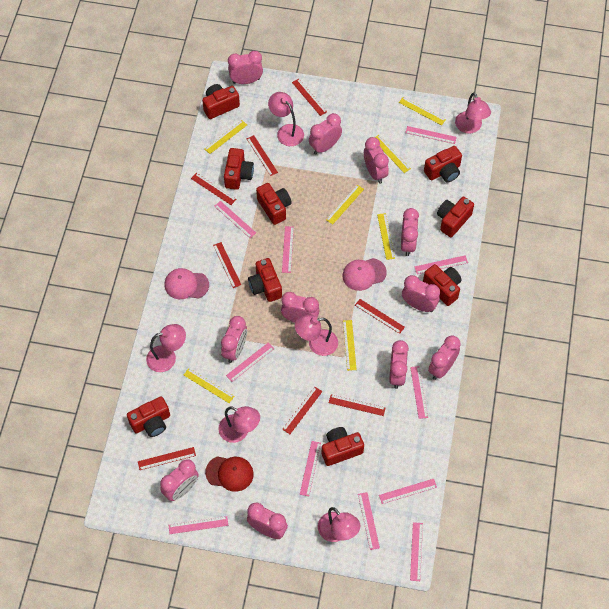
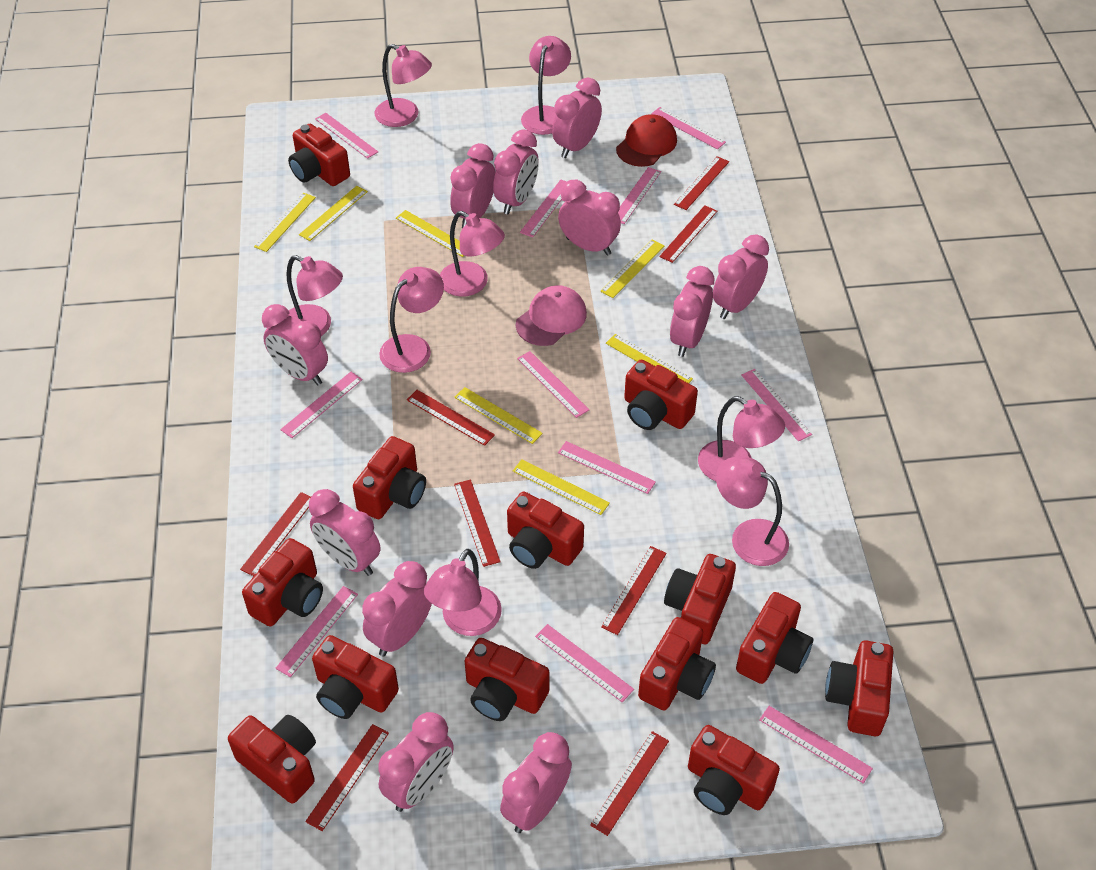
pink cap: [164,268,209,299] [343,258,387,291] = 2 -> [516,285,587,346] = 1
pink lamp: [146,324,186,372] [218,406,260,443] [268,92,304,146] [295,315,338,356] [318,507,360,542] [455,92,491,134] = 6 -> [286,255,343,336] [375,44,432,127] [379,267,444,373] [424,549,502,636] [440,211,505,297] [521,36,571,135] [698,396,785,481] [716,457,789,566] = 8
red camera: [127,396,170,437] [202,84,240,119] [224,148,254,190] [248,258,282,302] [256,183,292,225] [322,427,364,466] [423,264,462,306] [424,146,462,183] [437,197,474,237] = 9 -> [228,715,316,803] [242,538,323,627] [288,124,350,186] [312,635,399,719] [353,436,426,519] [465,638,549,721] [507,492,584,569] [624,360,698,430] [638,617,716,710] [664,554,736,644] [688,725,780,815] [736,592,813,684] [825,640,893,736] = 13

